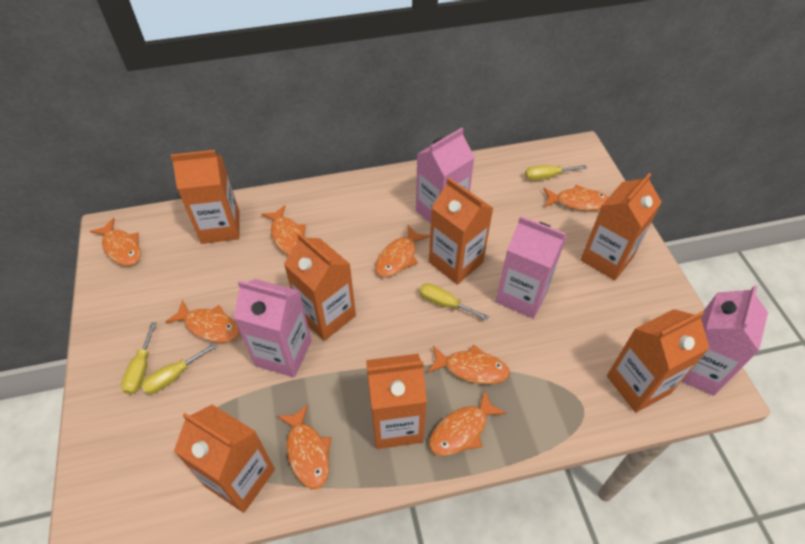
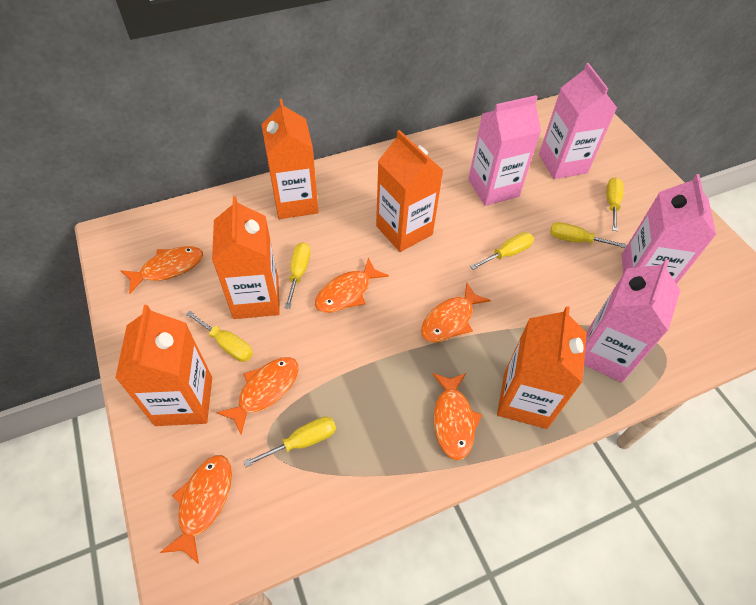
orange carton: [171,150,240,244] [174,405,275,513] [284,233,356,341] [366,354,427,449] [429,178,493,284] [581,173,662,280] [607,309,709,413] = 7 -> [115,305,212,426] [212,196,280,319] [262,99,319,219] [376,130,443,252] [497,306,587,429] = 5
orange fish: [90,218,141,266] [165,300,240,343] [261,205,306,255] [277,404,331,489] [375,225,430,277] [427,345,510,384] [429,390,507,456] [544,185,609,211] = 8 -> [121,246,203,294] [160,455,232,564] [216,357,298,435] [315,257,389,313] [421,283,491,342] [432,373,482,460] = 6
yellow screwdriver: [121,322,156,394] [141,343,217,394] [419,283,489,320] [525,165,587,181] = 4 -> [186,311,253,362] [243,416,336,467] [285,242,310,309] [470,232,534,270] [550,222,626,248] [606,177,624,231] = 6

